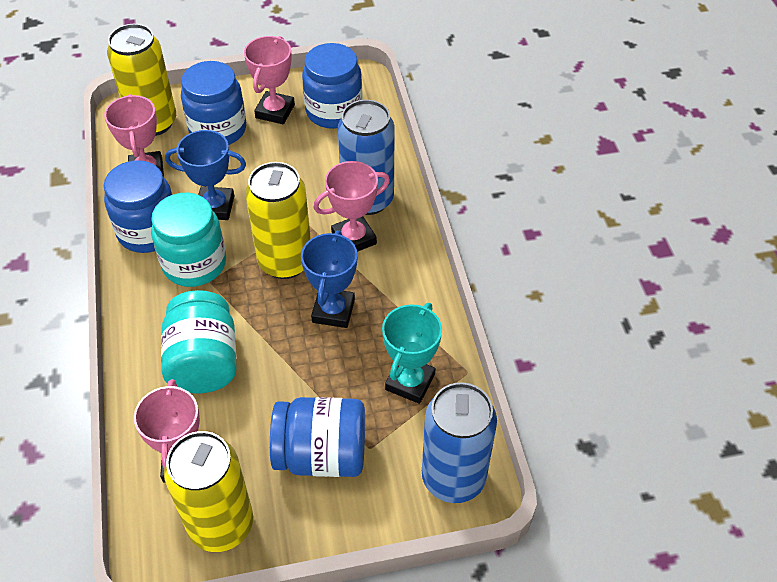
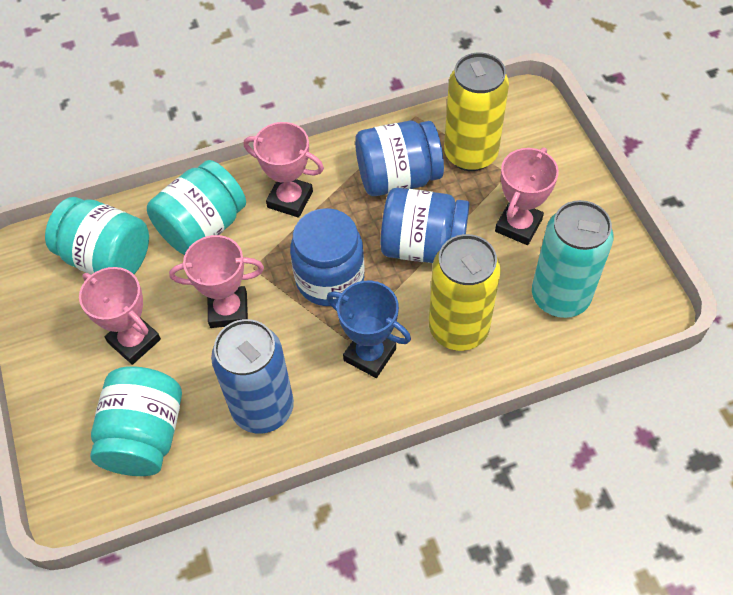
blue can: [338,100,395,215] [422,382,497,503] = 2 -> [211,319,294,434] = 1
blue jar: [104,160,173,253] [181,61,246,145] [270,397,365,477] [302,43,363,129] = 4 -> [290,208,365,306] [355,121,444,196] [380,188,470,263] = 3
blue trophy: [165,130,246,220] [301,230,358,328] = 2 -> [327,281,411,378] = 1
turquoise can: none = 0 -> [532,200,613,318] = 1
turquoise jar: [151,193,226,287] [161,290,237,393] = 2 -> [45,197,149,275] [90,366,182,476] [147,160,246,255] = 3
turquoise trophy: [382,303,442,404] = 1 -> none = 0
yellow can: [107,24,176,136] [164,431,253,552] [245,162,311,279] = 3 -> [429,234,501,351] [444,53,509,171] = 2

